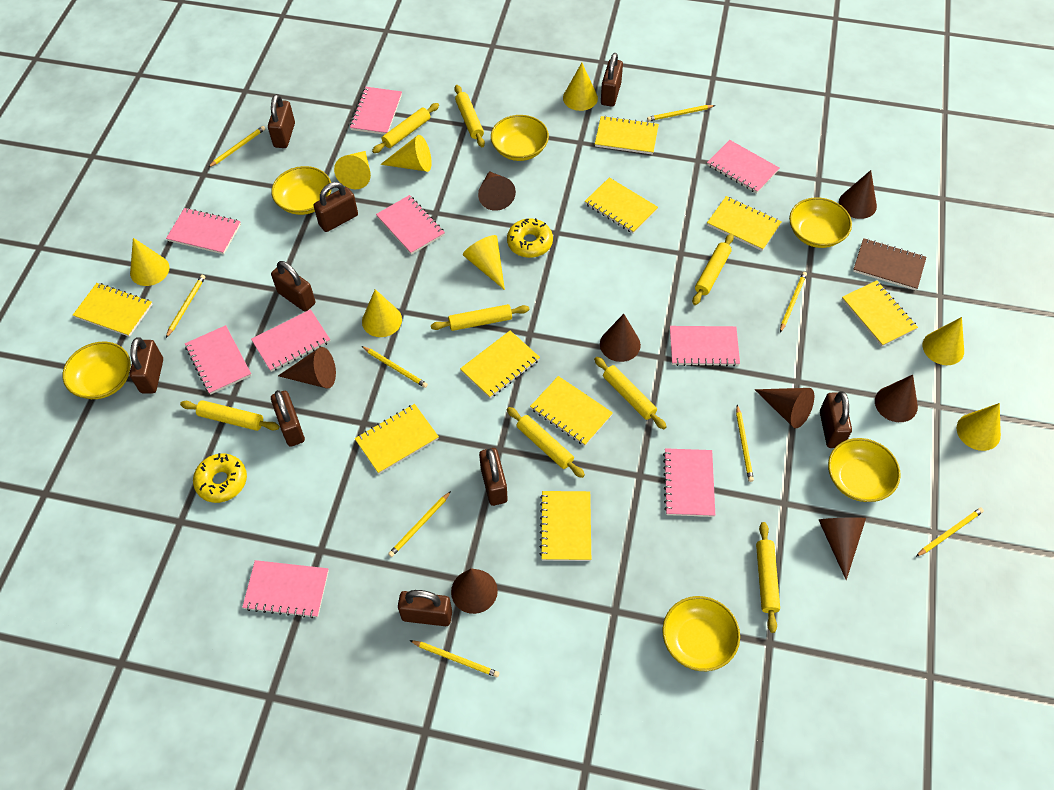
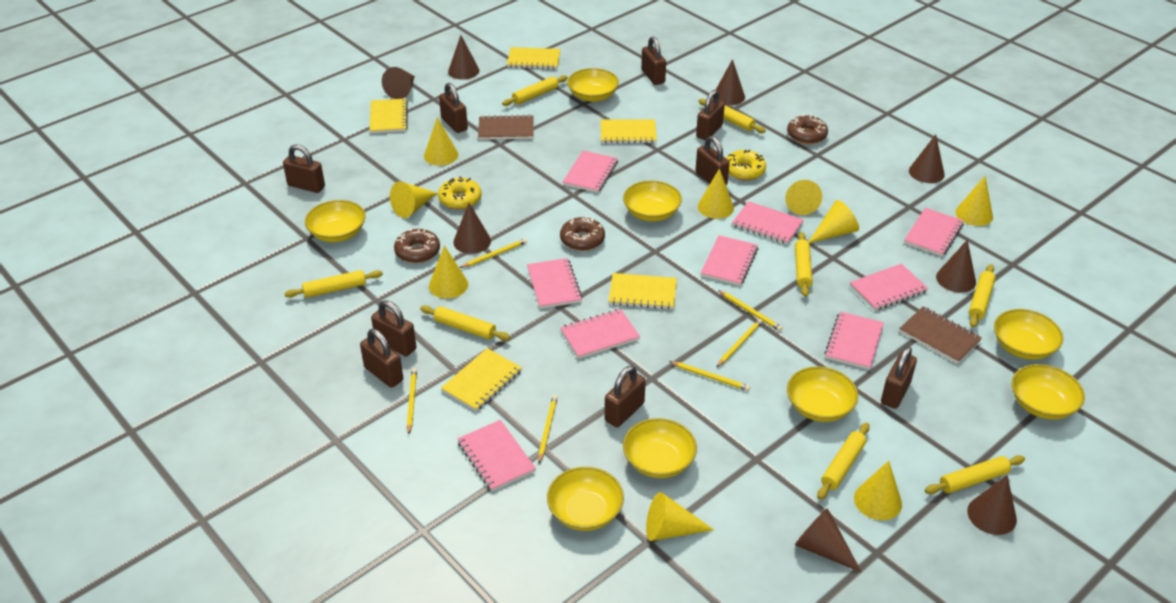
brown donut: none = 0 -> [394,228,440,263] [560,216,605,251] [787,114,828,144] = 3
brown notebook: [853,238,926,290] = 1 -> [478,115,534,140] [899,307,982,363] = 2
yellow bowl: [63,342,131,399] [271,166,331,215] [491,115,549,161] [662,596,740,671] [789,197,852,248] [828,438,901,502] = 6 -> [305,200,366,242] [547,467,624,531] [567,68,619,102] [623,180,682,221] [623,418,697,478] [787,367,858,422] [994,309,1063,360] [1012,364,1085,420] = 8
yellow cone: [130,238,169,286] [334,151,371,189] [362,289,402,337] [380,135,432,172] [463,235,505,290] [563,63,598,111] [922,317,964,365] [957,403,1001,451] = 8 -> [390,181,437,218] [424,117,458,166] [429,245,468,299] [646,492,714,541] [698,168,734,219] [785,180,822,215] [809,200,859,243] [854,461,902,520] [955,176,993,226] = 9
yellow notebook: [73,283,153,337] [355,404,439,474] [460,330,540,398] [530,376,613,446] [540,491,591,561] [585,177,658,234] [595,116,659,155] [707,196,782,251] [842,280,918,347] = 9 -> [370,99,408,133] [441,348,522,411] [507,47,560,69] [601,120,657,144] [608,273,677,310] = 5
yellow pencil: [166,275,205,338] [208,126,265,167] [362,346,428,388] [388,491,451,557] [410,640,499,678] [647,105,715,121] [736,405,754,482] [780,272,807,332] [916,507,984,557] = 9 -> [407,368,417,434] [460,239,527,268] [538,395,558,463] [669,361,750,391] [716,319,762,367] [718,290,782,331] = 6

